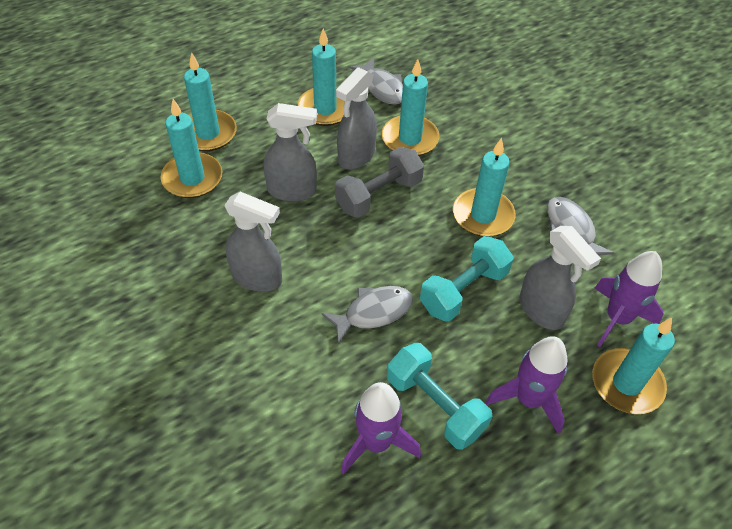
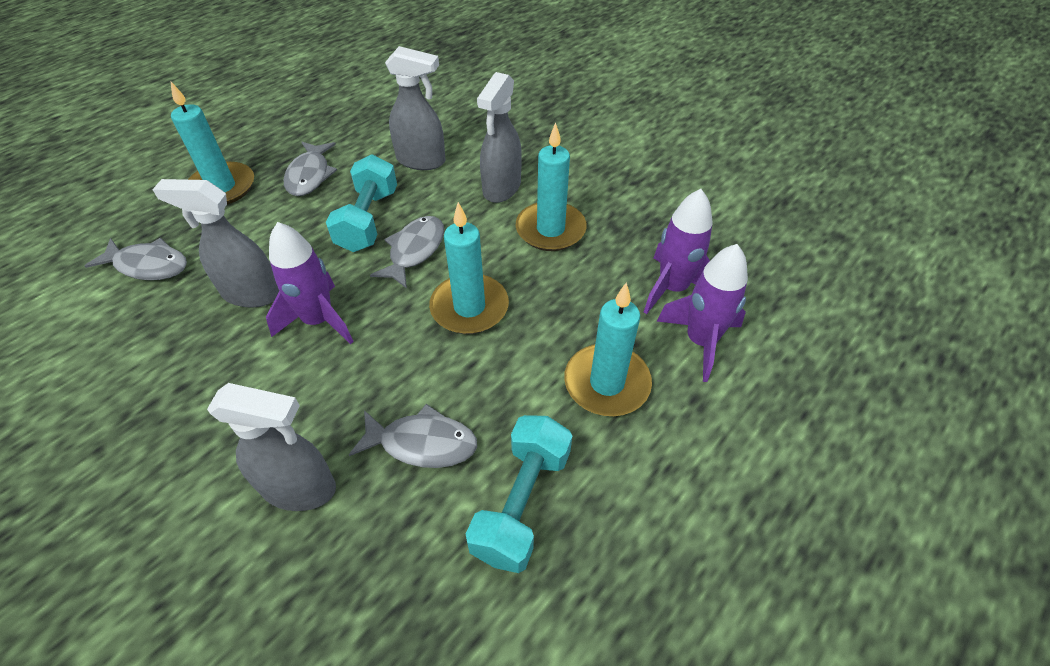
grey dumbbell: [335,147,424,218] = 1 -> none = 0
grey fish: [322,286,413,344] [349,58,403,105] [547,197,614,255] = 3 -> [85,238,187,280] [284,142,337,196] [349,404,477,468] [370,216,444,289] = 4
turquoise candle: [161,99,222,198] [184,52,237,151] [297,28,345,126] [382,59,439,156] [453,138,516,237] [592,318,675,414] = 6 -> [171,82,254,204] [429,202,509,334] [516,122,587,251] [564,282,652,416] = 4

